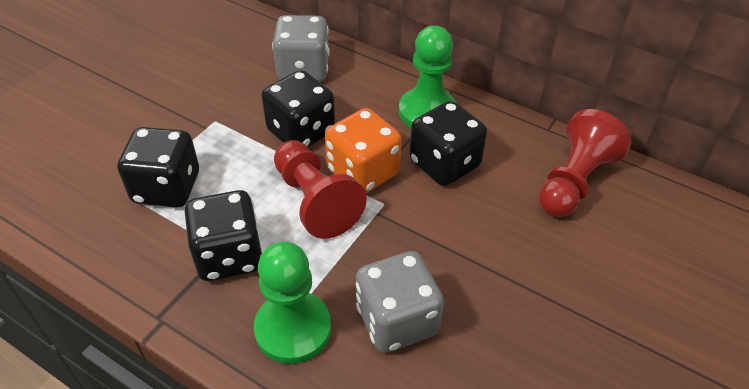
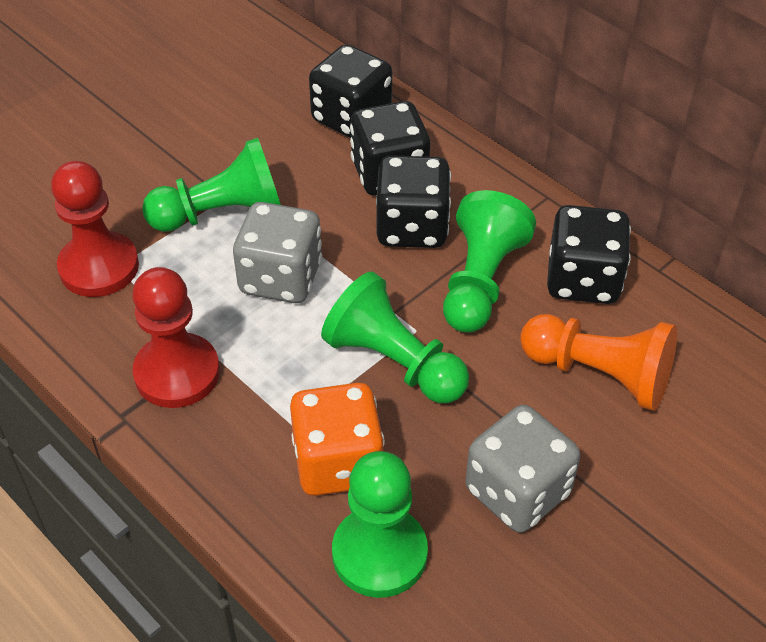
green pawn: [254,242,331,364] [399,26,457,128] = 2 -> [142,138,281,232] [321,271,469,403] [332,451,428,598] [443,190,536,332] = 4
orange pawn: none = 0 -> [520,314,677,411] = 1

